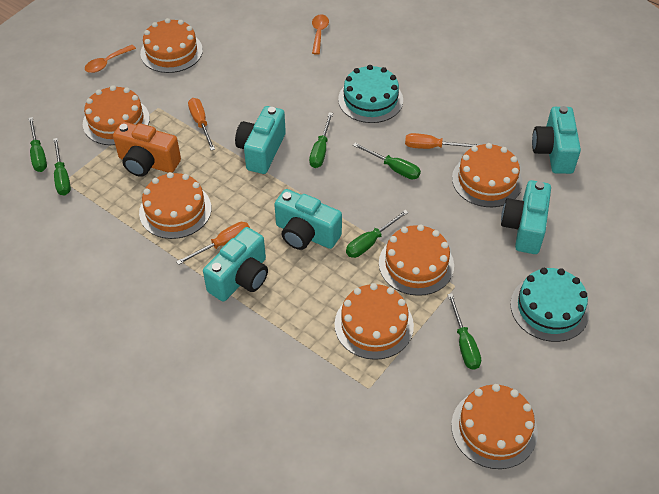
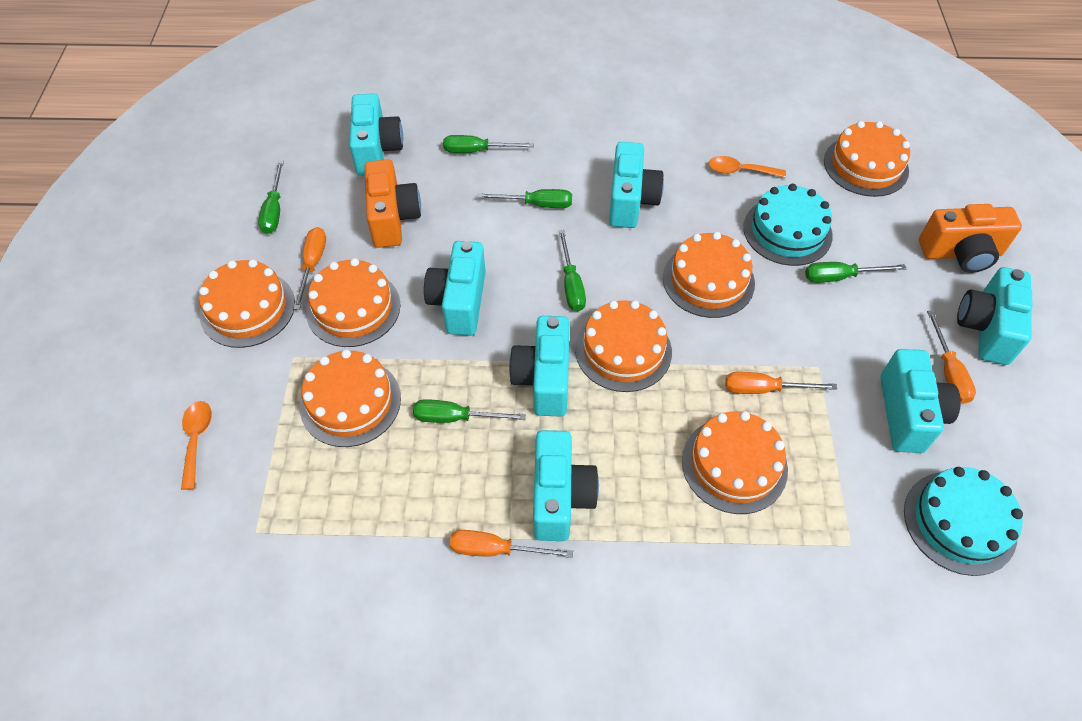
orange camera: [113,122,181,177] = 1 -> [364,159,421,248] [919,204,1022,273] = 2
orange screwdriver: [176,222,250,265] [188,98,215,150] [405,133,480,149] = 3 -> [293,227,326,310] [450,530,573,558] [725,372,837,394] [927,311,976,404] = 4
turquoise camera: [203,227,268,301] [235,106,286,174] [274,189,342,250] [501,180,551,254] [532,106,581,174] = 5 -> [349,93,403,176] [424,241,486,336] [509,316,569,416] [533,430,599,541] [609,142,664,228] [880,349,961,453] [957,267,1032,365] = 7

